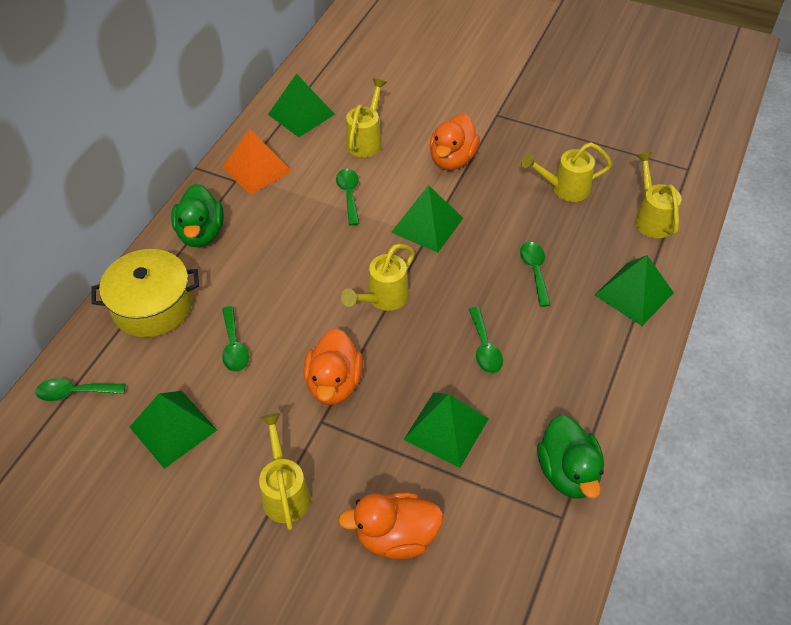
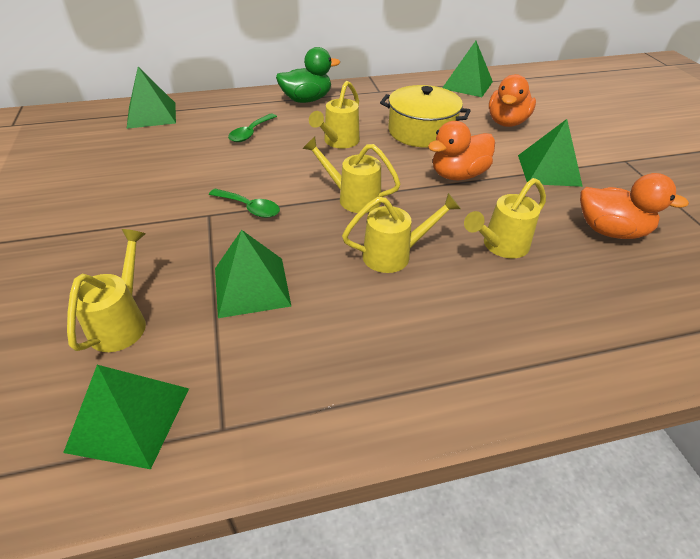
green duck: [171,184,224,247] [537,415,604,499] = 2 -> [276,47,340,103] = 1
green spoon: [36,378,125,401] [222,306,249,372] [336,169,359,225] [469,307,503,373] [520,242,551,307] = 5 -> [209,189,280,218] [228,114,277,142] = 2
orange pyramid: [222,129,292,195] = 1 -> none = 0

